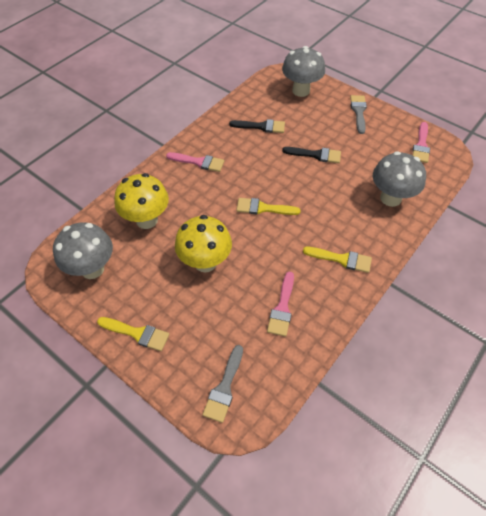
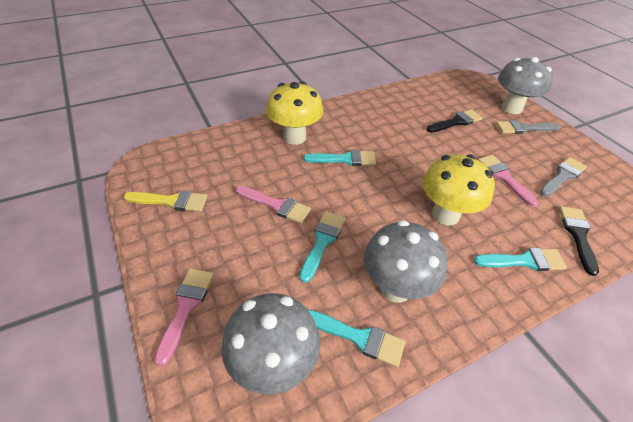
turquoise brush: none = 0 -> [299,211,345,283] [304,150,376,166] [308,310,405,367] [473,248,567,271] = 4
yellow brush: [97,317,169,351] [236,198,301,215] [303,247,372,273] = 3 -> [123,191,207,212] = 1

